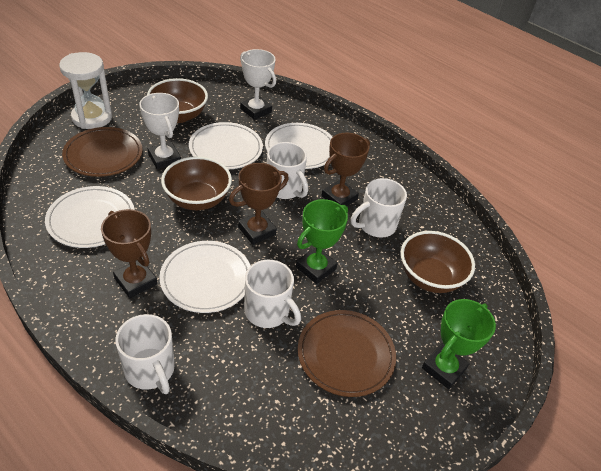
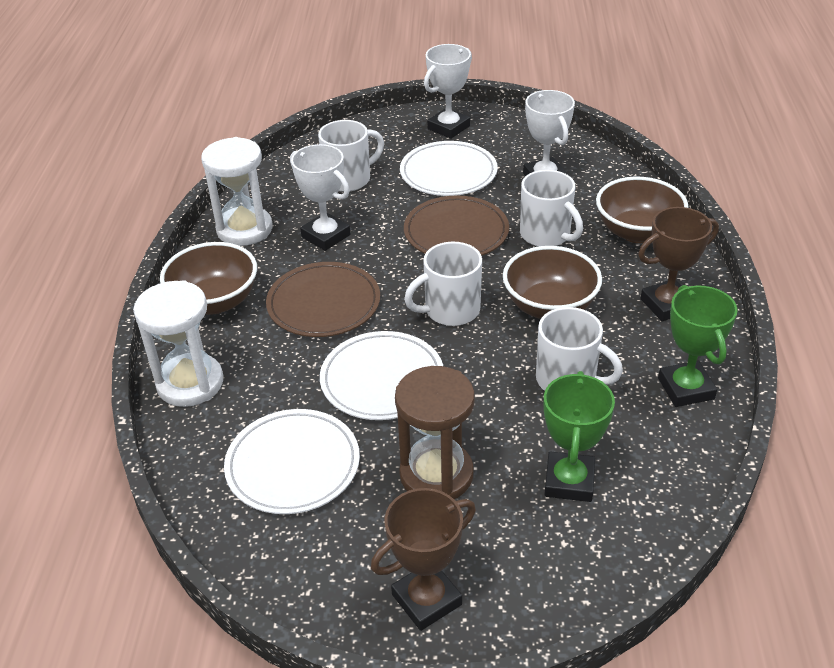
brown hourglass: none = 0 -> [395,366,475,499] = 1
brown trophy: [101,209,157,298] [229,163,289,245] [321,133,370,206] = 3 -> [371,488,476,631] [638,207,719,321] = 2
white hourglass: [59,52,112,129] = 1 -> [133,280,223,407] [201,137,272,246] = 2
white plate: [45,186,135,248] [159,241,251,313] [189,122,263,169] [265,123,332,169] = 4 -> [224,409,360,514] [320,331,443,420] [400,141,498,196] = 3
white trophy: [139,93,181,169] [240,49,276,120] = 2 -> [290,144,350,251] [424,44,472,139] [523,90,575,176] = 3

